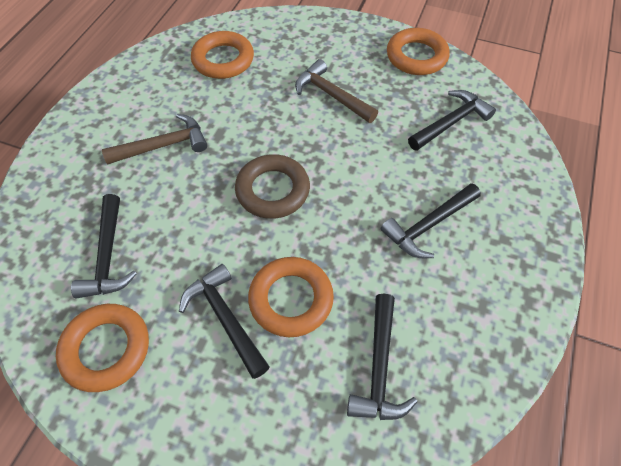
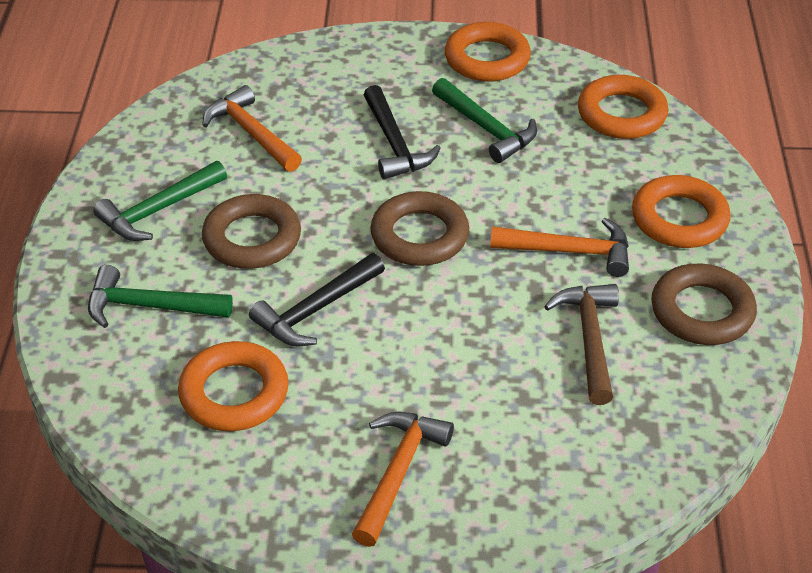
black hammer: [71,194,137,299] [179,264,270,379] [347,293,417,420] [381,183,481,258] [408,90,496,151] = 5 -> [249,253,385,346] [364,85,441,179] = 2
brown hammer: [102,114,207,165] [295,59,378,123] = 2 -> [544,284,619,405] = 1
brown ring: [235,154,310,219] = 1 -> [202,194,301,269] [370,191,469,266] [651,264,757,345] = 3
green hammer: none = 0 -> [88,265,233,328] [93,161,227,241] [432,78,537,163] = 3
orange hammer: none = 0 -> [202,85,302,172] [352,412,454,547] [490,218,629,277] = 3

